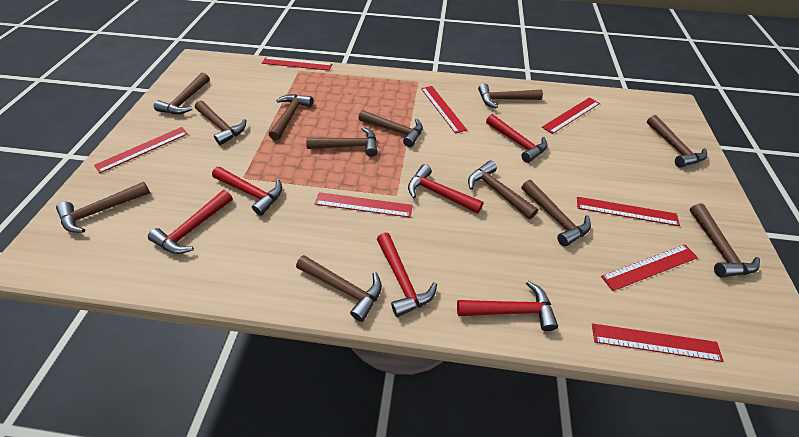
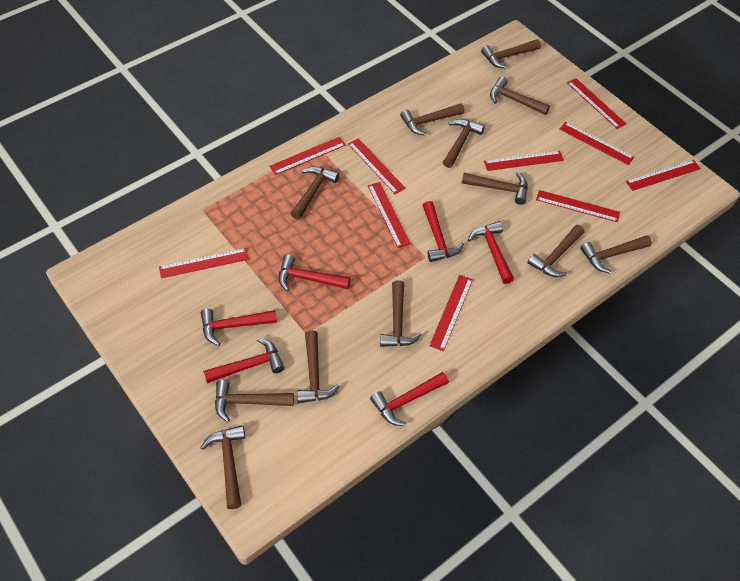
red ruler: [94,127,188,173] [262,57,332,71] [315,192,413,218] [421,86,467,134] [542,97,600,134] [577,197,680,226] [592,323,724,362] [601,245,698,291] = 8 -> [159,248,249,278] [269,137,346,175] [348,138,406,194] [368,182,411,248] [429,275,473,351] [484,151,564,171] [536,190,620,222] [559,122,634,165] [567,78,626,129] [626,160,701,191] = 10

